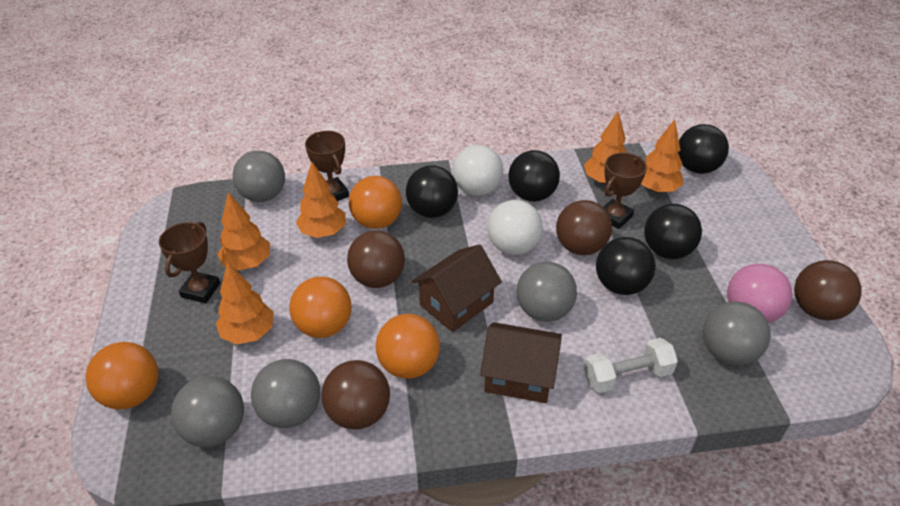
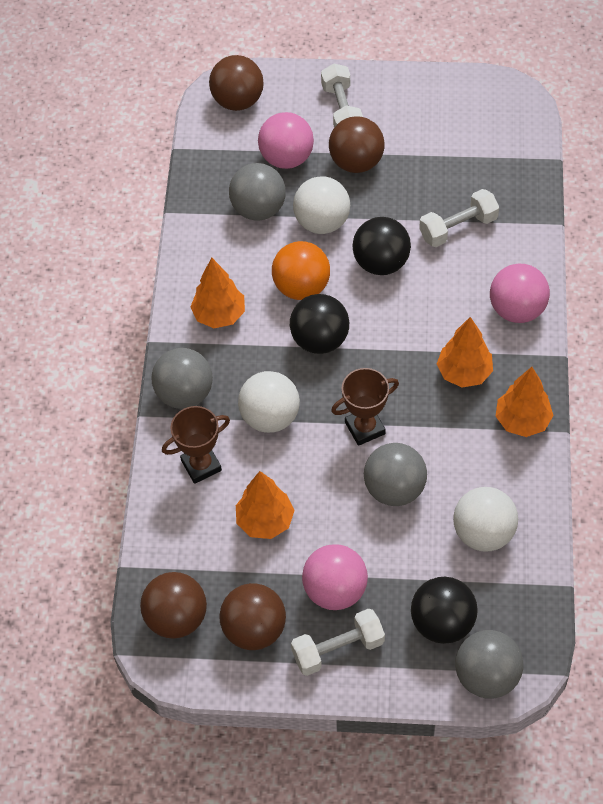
black ball: [406,165,458,218] [508,150,560,202] [596,237,656,295] [644,204,702,259] [678,124,729,174] = 5 -> [290,294,349,354] [353,217,411,275] [411,577,478,644] = 3
brown house: [412,244,502,332] [480,322,562,403] = 2 -> none = 0
brown trophy: [159,222,220,303] [305,131,349,201] [603,152,647,229] = 3 -> [162,406,230,484] [331,368,399,446] = 2
grey ball: [171,376,244,447] [232,151,285,202] [251,359,320,428] [517,262,577,322] [703,302,771,365] = 5 -> [151,348,213,409] [229,163,286,221] [364,443,427,506] [455,630,523,699] = 4
orange ball: [85,342,158,409] [289,277,352,338] [349,176,402,229] [376,314,440,379] = 4 -> [272,241,330,300] = 1
orange tree: [216,262,274,344] [218,192,270,271] [296,162,346,238] [584,112,627,184] [641,119,683,193] = 5 -> [190,258,245,328] [236,471,295,539] [437,317,493,388] [495,367,554,437] = 4
pink ball: [727,264,793,323] = 1 -> [258,112,314,169] [302,544,368,610] [490,264,550,323] = 3
white ball: [452,145,503,196] [487,200,543,255] = 2 -> [238,371,300,433] [293,176,350,234] [453,487,518,552] = 3
white dumbbell: [584,338,678,393] = 1 -> [291,608,385,676] [321,63,363,128] [419,189,499,247] = 3

